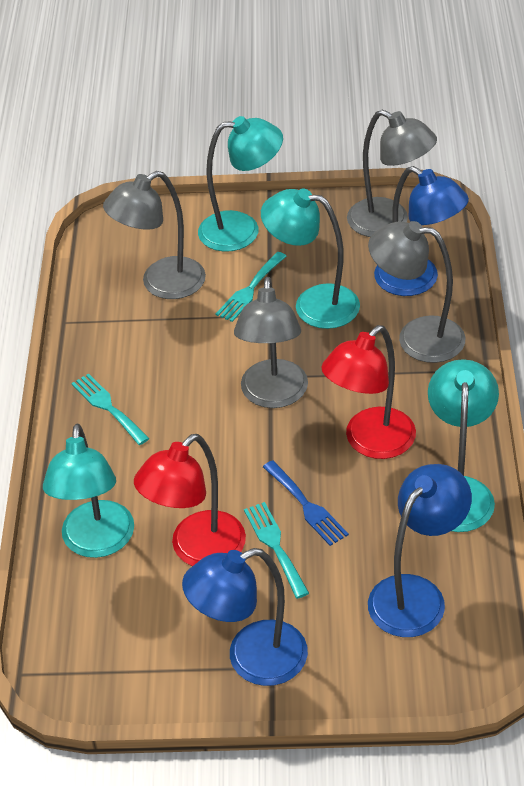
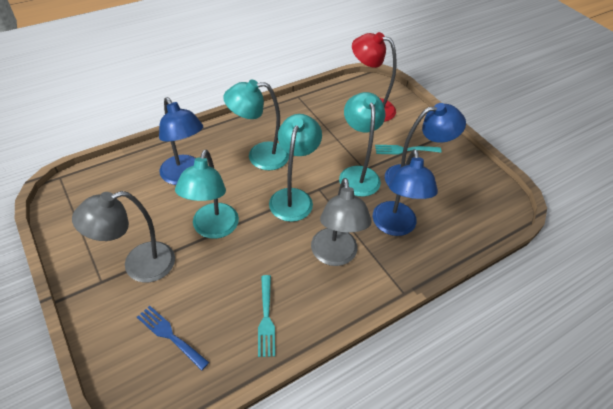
grey lamp: [103,171,206,299] [234,277,308,408] [347,110,437,237] [368,221,465,363] = 4 -> [72,191,175,282] [311,178,372,266] = 2
red lamp: [134,434,246,566] [321,325,416,459] = 2 -> [352,32,397,122] = 1
turquoise fork: [71,373,149,445] [216,252,286,322] [244,502,309,599] = 3 -> [258,275,275,357] [375,145,442,154] = 2

